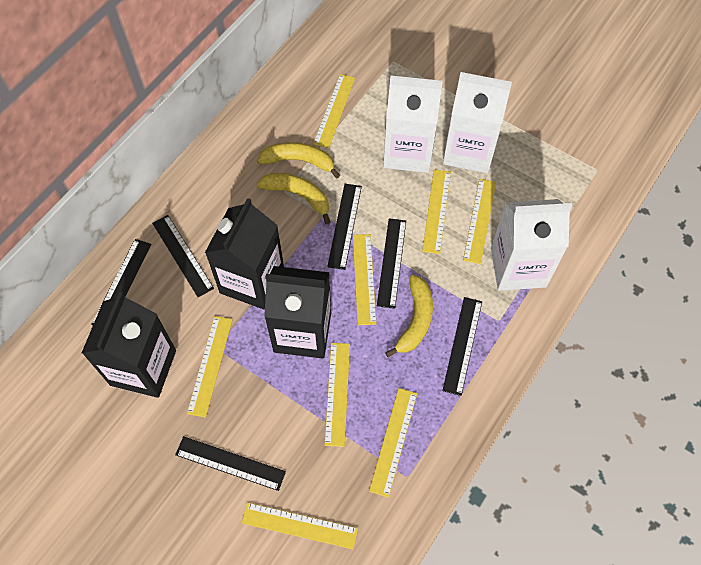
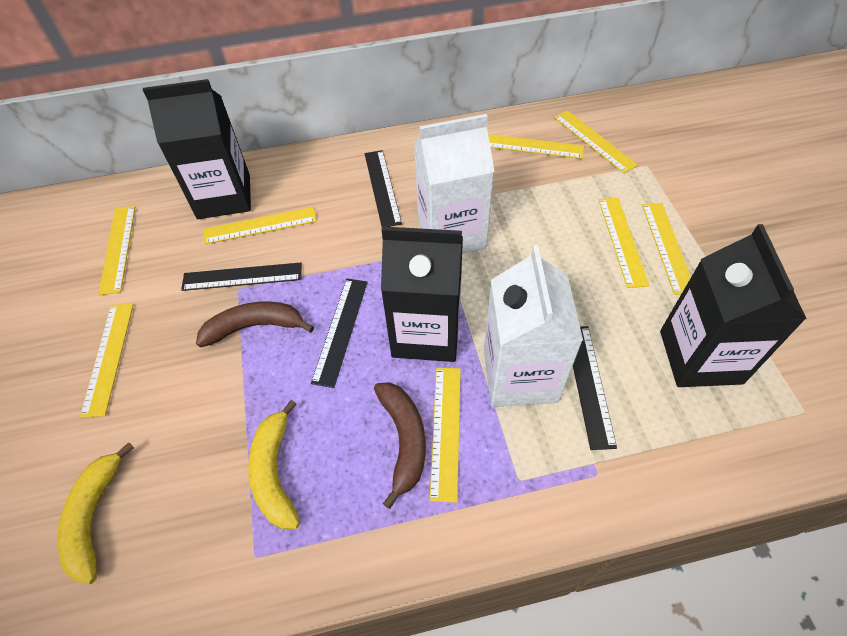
black ruler: [91,239,152,325] [152,215,214,297] [175,436,286,491] [327,184,362,270] [377,218,406,309] [442,297,482,396] = 6 -> [181,263,302,291] [311,279,368,388] [365,150,402,227] [573,326,617,450] = 4
brown banana: none = 0 -> [196,301,314,347] [374,382,426,509] = 2
white carton: [383,76,443,173] [443,72,512,173] [491,199,572,291] = 3 -> [414,114,494,254] [484,245,583,407] = 2
yellow banana: [257,142,340,178] [257,173,331,225] [385,275,433,358] = 3 -> [57,442,134,584] [248,400,300,529] = 2

